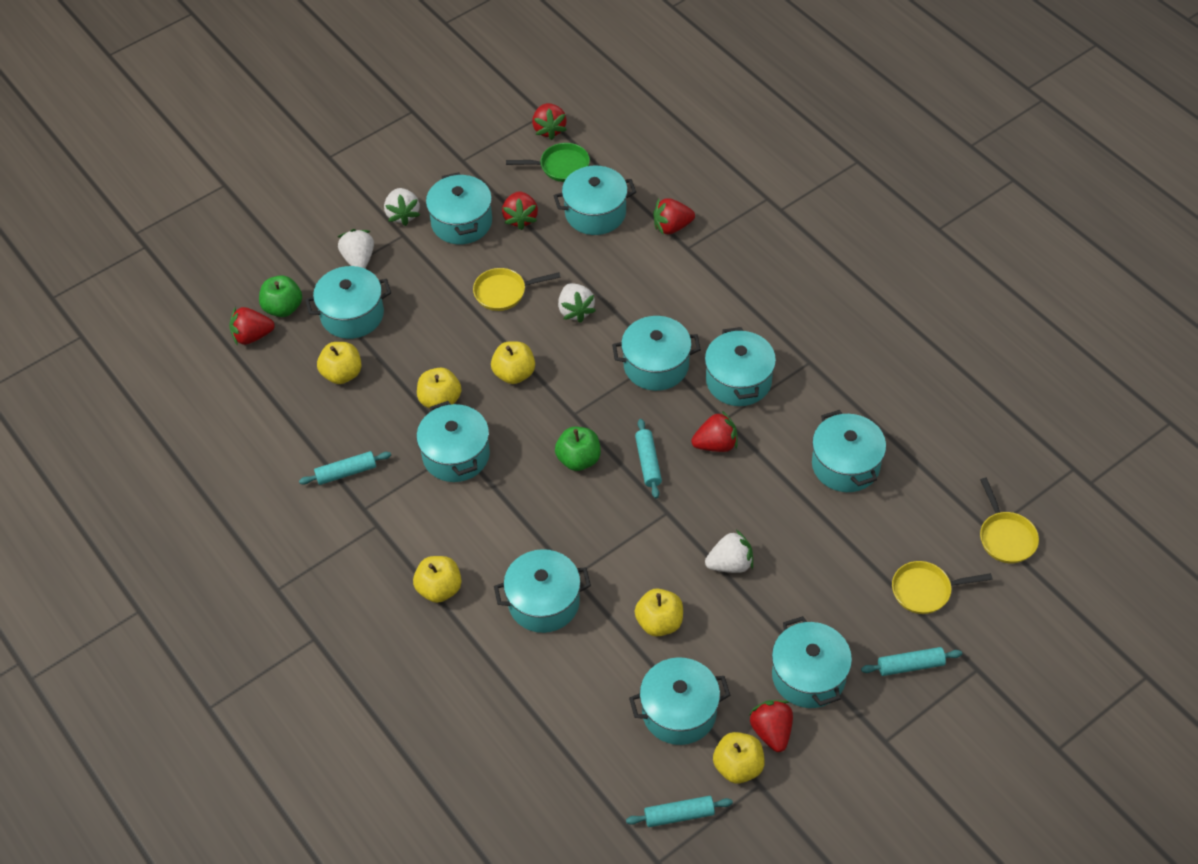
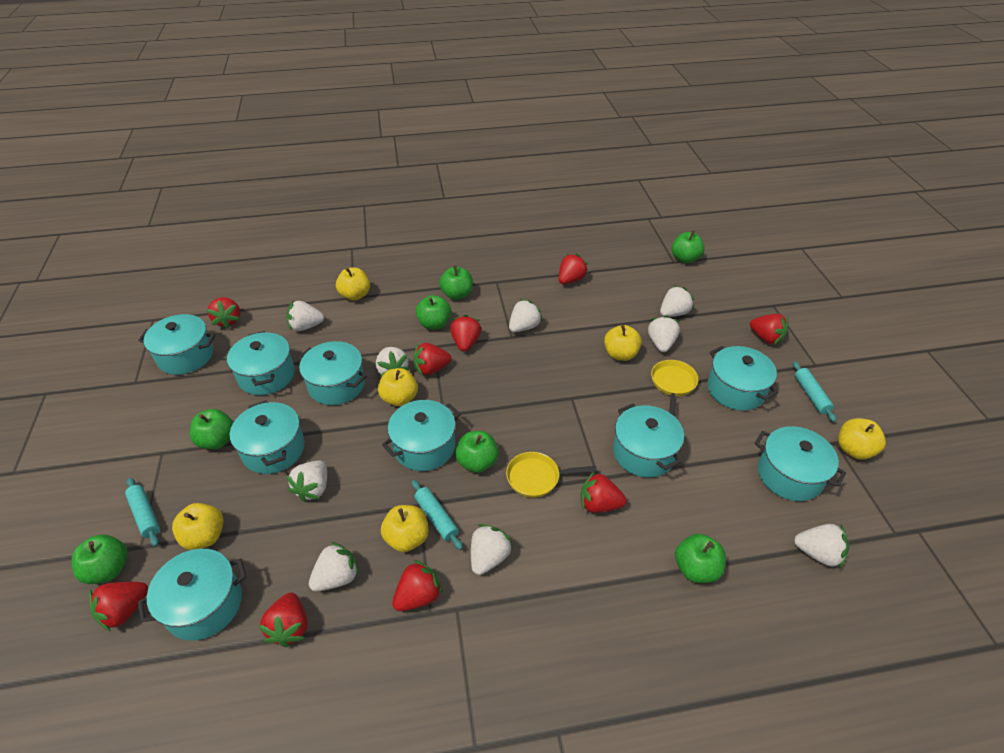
green apple: [259,275,302,317] [555,427,601,471] = 2 -> [72,535,128,584] [190,409,233,449] [416,295,451,330] [439,265,473,300] [455,431,499,473] [672,230,705,263] [675,534,726,583] = 7
green pan: [506,143,590,182] = 1 -> none = 0
red strawberry: [229,307,275,346] [502,191,538,230] [532,103,567,140] [653,198,695,235] [691,411,738,452] [749,700,793,752] = 6 -> [89,582,148,631] [207,297,240,329] [258,593,308,647] [392,560,443,611] [413,343,451,375] [450,315,481,352] [559,254,589,284] [581,472,626,513] [750,314,788,344] = 9
turquoise pot: [305,266,391,339] [416,401,490,482] [426,172,492,244] [494,549,591,633] [553,166,636,235] [612,316,701,391] [629,657,730,745] [705,327,776,406] [772,616,852,708] [812,410,886,492] = 10 -> [138,314,215,375] [138,549,246,640] [227,331,295,395] [230,400,305,474] [298,341,367,405] [382,400,461,471] [613,403,684,478] [708,346,779,411] [755,426,846,501] = 9
turquoise rolling pin: [299,451,391,485] [626,796,733,827] [635,419,662,499] [861,647,962,676] = 4 -> [125,478,160,547] [411,480,463,550] [793,361,837,422] = 3
white strawberry: [338,229,374,268] [384,188,420,226] [558,283,596,323] [705,530,753,573] = 4 -> [286,301,324,331] [286,461,327,502] [309,542,360,591] [376,347,410,377] [471,524,513,575] [509,299,543,332] [648,315,680,352] [660,285,694,317] [794,524,849,569] = 9
yellow pan: [473,268,561,311] [892,561,993,614] [980,478,1039,563] = 3 -> [506,452,597,498] [651,360,698,417] = 2

